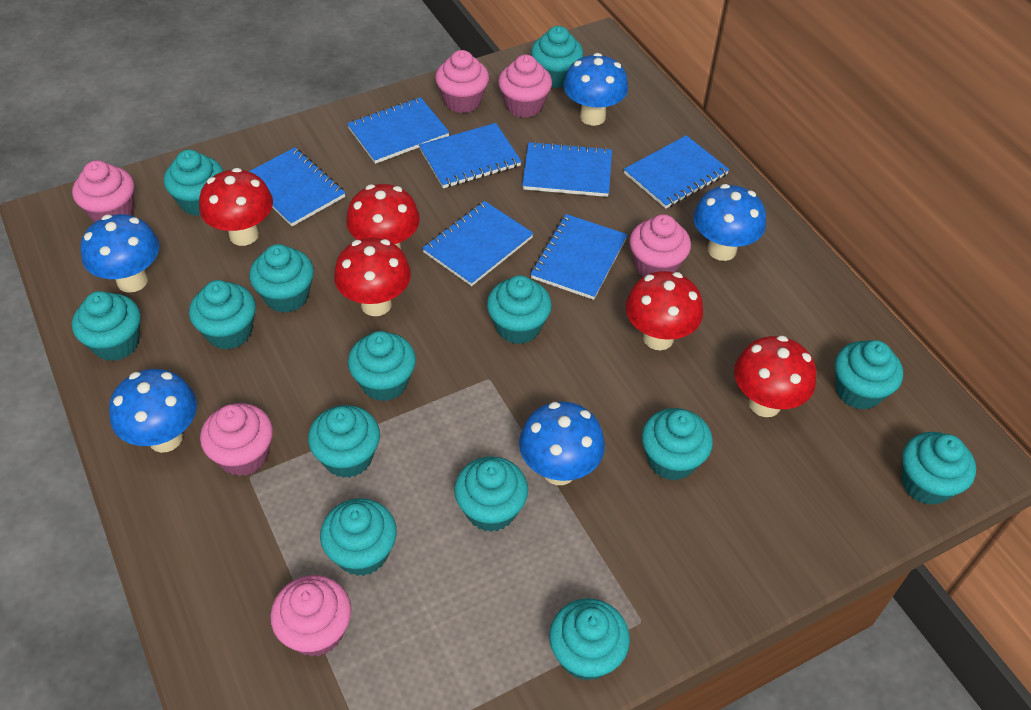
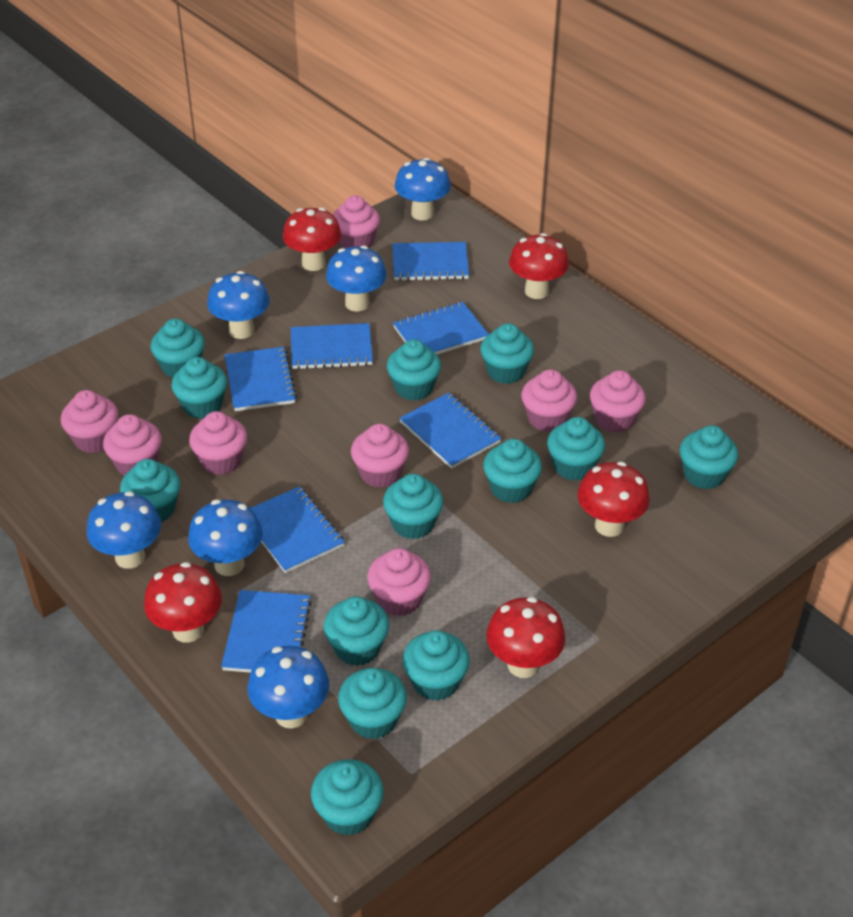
blue mushroom: [81,214,159,293] [109,369,197,453] [519,402,605,485] [563,53,628,126] [693,184,766,261] = 5 -> [87,491,161,569] [188,499,263,576] [207,271,270,339] [248,646,329,729] [326,245,387,312] [395,158,451,220] = 6
pink cupcake: [72,160,134,222] [200,403,273,476] [270,575,351,657] [435,50,489,113] [498,55,552,118] [629,214,691,277] = 6 -> [61,390,118,453] [103,414,162,476] [189,411,247,475] [333,195,380,248] [351,424,409,488] [367,548,431,616] [521,369,577,432] [590,370,646,433] = 8
turquoise cupcake: [72,291,141,361] [164,149,224,216] [189,280,256,350] [249,244,314,313] [308,405,380,478] [320,498,397,576] [348,331,416,401] [454,456,528,532] [487,275,552,344] [531,26,583,88] [549,599,630,681] [642,408,713,480] [835,340,903,410] [901,432,976,505] = 14 -> [120,459,180,522] [150,319,205,378] [171,357,227,419] [311,759,384,836] [324,596,389,666] [338,668,407,739] [383,474,443,539] [387,339,441,401] [403,630,470,701] [480,323,534,384] [483,439,542,503] [547,417,605,481] [680,425,738,489] = 13

